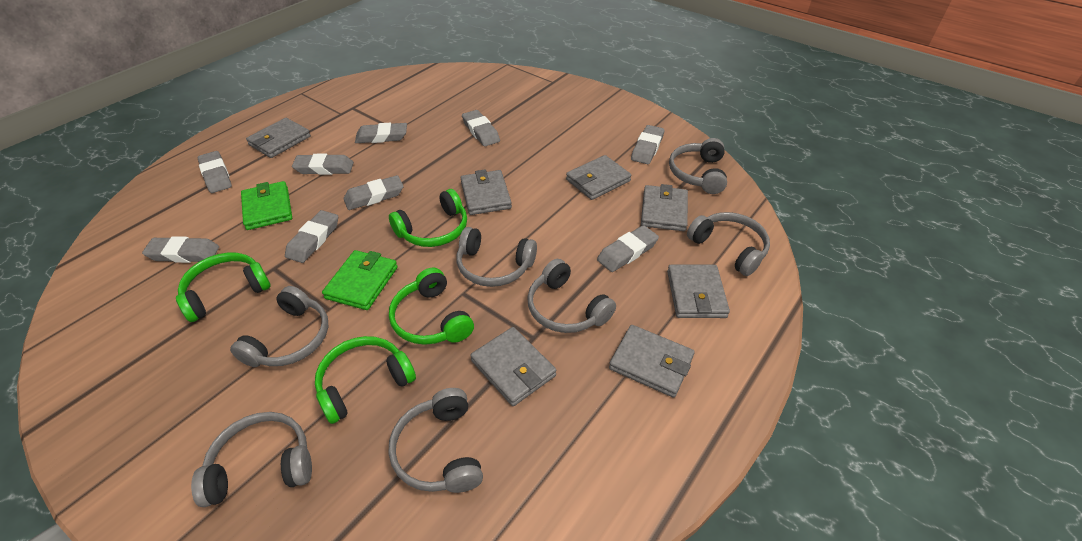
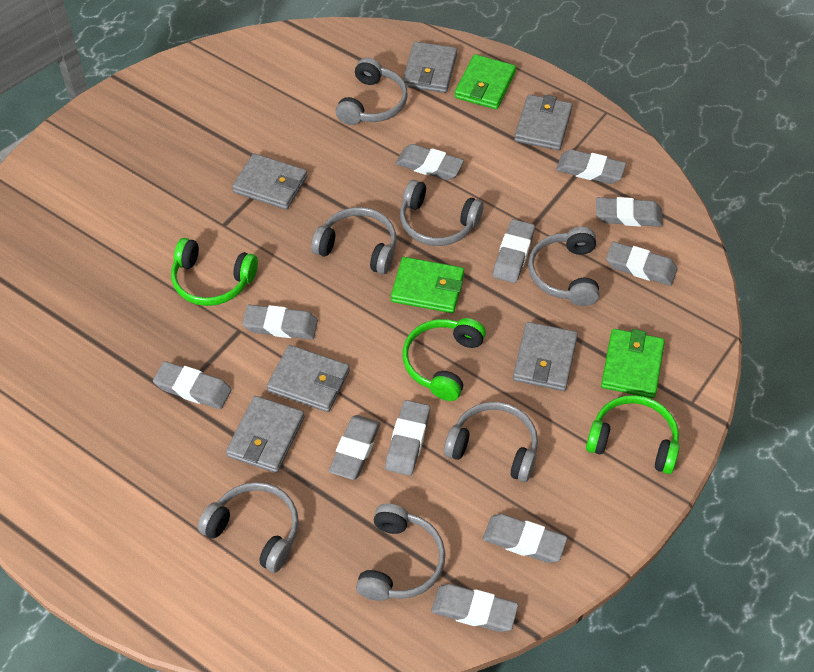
green headphones: [176,252,271,322] [315,336,416,424] [389,189,467,247] [389,268,474,345] = 4 -> [171,238,258,306] [402,318,486,401] [586,395,680,474] = 3
green wallet: [241,181,292,230] [322,250,398,310] = 2 -> [391,257,464,313] [455,54,516,109] [601,329,665,398] = 3
grey eraser: [142,236,219,263] [198,151,232,193] [285,210,338,263] [292,154,354,175] [344,175,404,210] [355,122,407,143] [462,110,500,146] [597,225,659,272] [631,125,665,164] = 9 -> [153,361,232,409] [242,305,318,340] [329,415,380,480] [385,400,430,476] [396,144,464,180] [431,584,518,632] [483,514,568,563] [493,219,535,283] [556,149,626,184] [596,197,663,227] [606,242,677,286] = 11
grey wallet: [246,118,311,158] [461,169,512,215] [470,327,556,406] [566,155,631,200] [609,325,695,398] [641,184,688,231] [667,265,730,318] = 7 -> [226,396,304,473] [232,153,307,210] [267,345,350,412] [403,42,457,93] [513,322,578,391] [514,95,573,150] = 6

